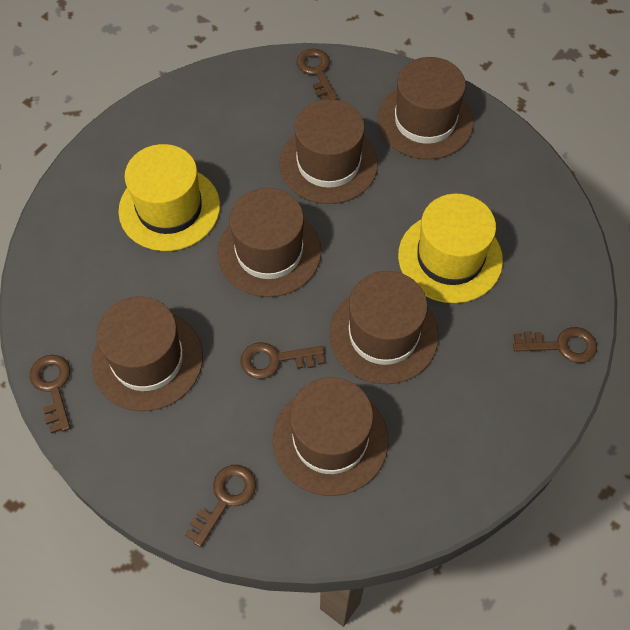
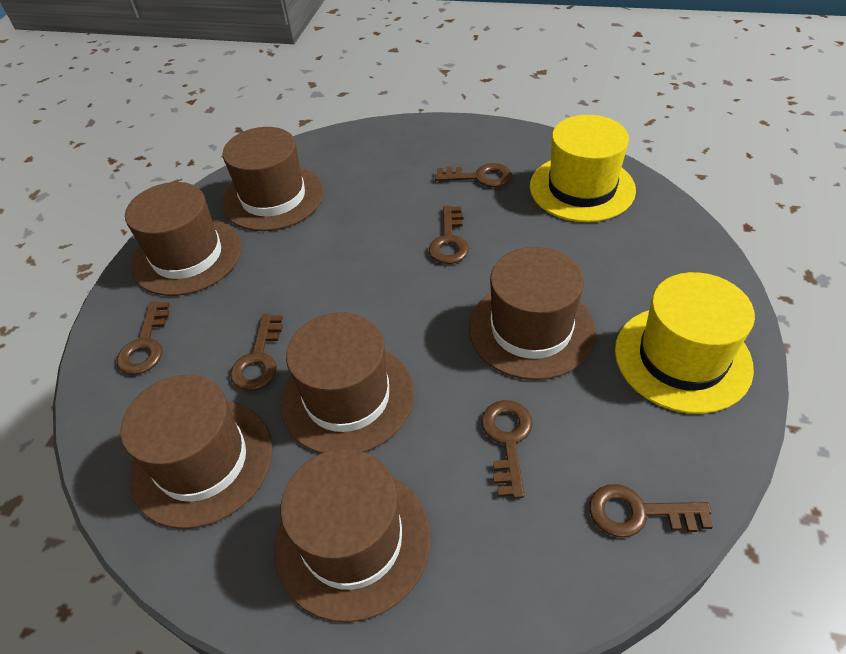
brown key: [29,355,71,434] [185,465,256,547] [241,342,324,379] [297,48,338,100] [513,327,597,363] = 5 -> [117,301,170,375] [230,314,283,391] [429,206,469,264] [435,163,512,187] [481,400,533,498] [589,484,713,537] = 6

